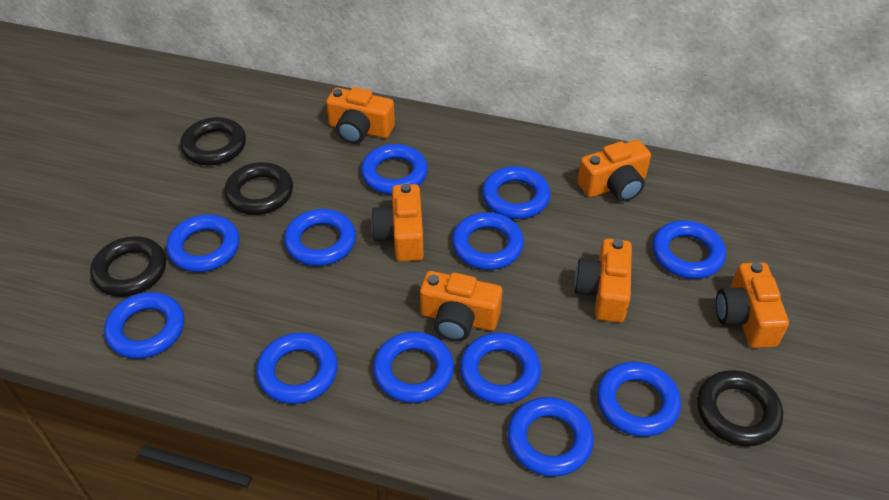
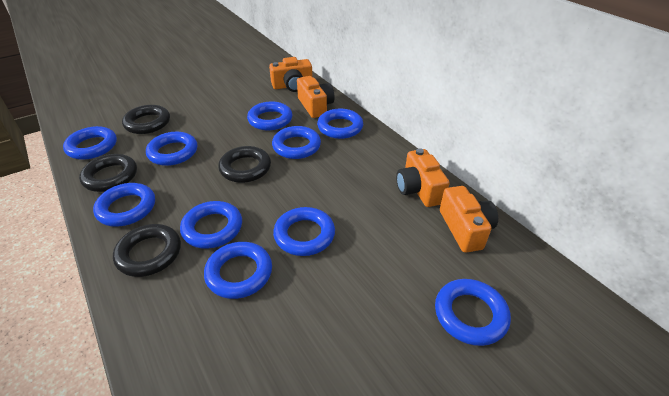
blue ring: [104,292,184,359] [166,214,240,272] [256,333,338,404] [284,209,356,266] [361,144,428,195] [373,332,454,403] [452,212,524,270] [460,333,541,404] [482,166,551,219] [507,397,594,477] [597,362,681,437] [652,220,726,279] = 12 -> [63,126,117,160] [93,183,155,226] [146,131,197,166] [180,201,242,249] [204,242,272,299] [247,101,292,130] [272,126,321,159] [273,207,335,256] [317,109,363,139] [435,279,511,346] = 10
orange camera: [326,87,395,144] [371,183,424,262] [420,271,502,341] [574,238,632,323] [577,140,651,202] [716,262,789,348] = 6 -> [269,57,312,92] [297,76,335,118] [396,148,450,207] [440,186,498,253] = 4

